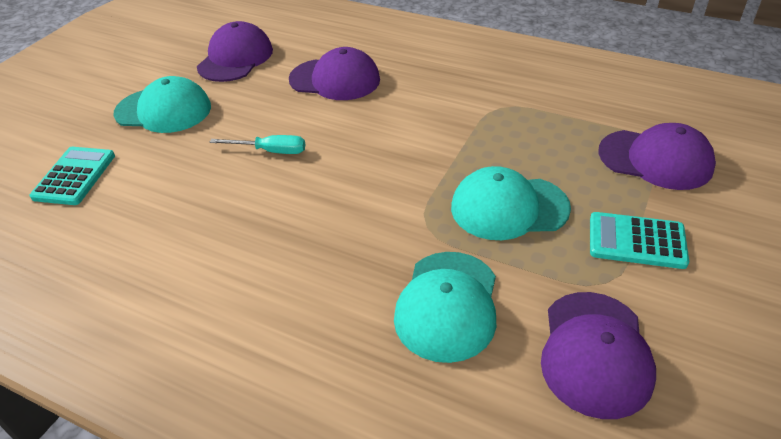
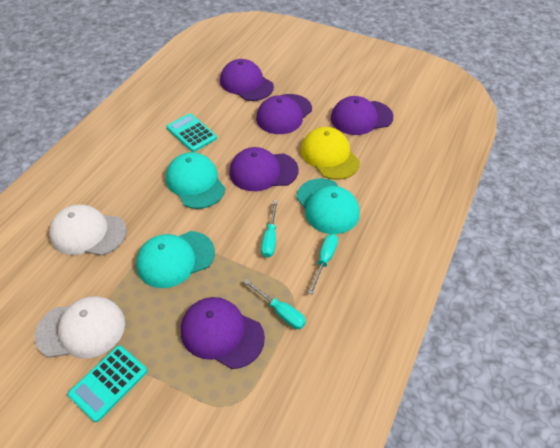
purple cap: [197,21,273,82] [289,47,380,100] [541,292,656,419] [599,123,716,190] = 4 -> [181,297,265,369] [220,59,274,101] [229,147,299,191] [256,94,312,134] [331,96,393,135] = 5
turquoise screwdriver: [210,135,305,154] = 1 -> [243,279,306,329] [261,200,278,258] [308,234,338,294] = 3
white cap: none = 0 -> [35,296,125,358] [49,205,127,255] = 2
yellow cap: none = 0 -> [301,127,360,180] = 1

